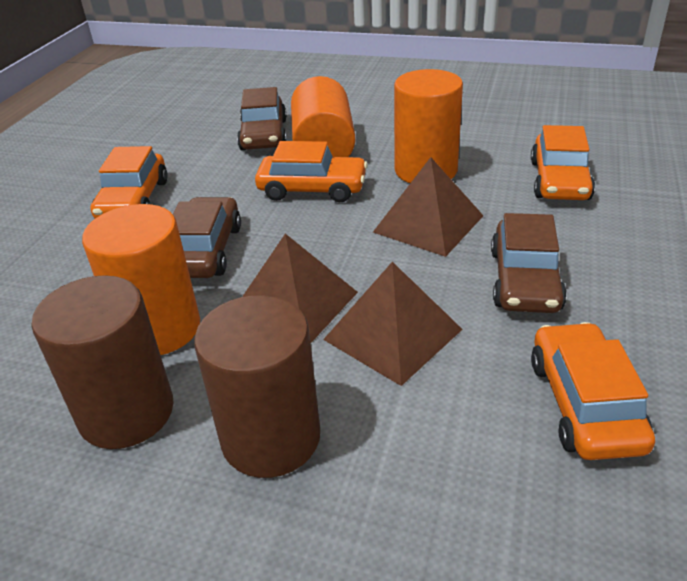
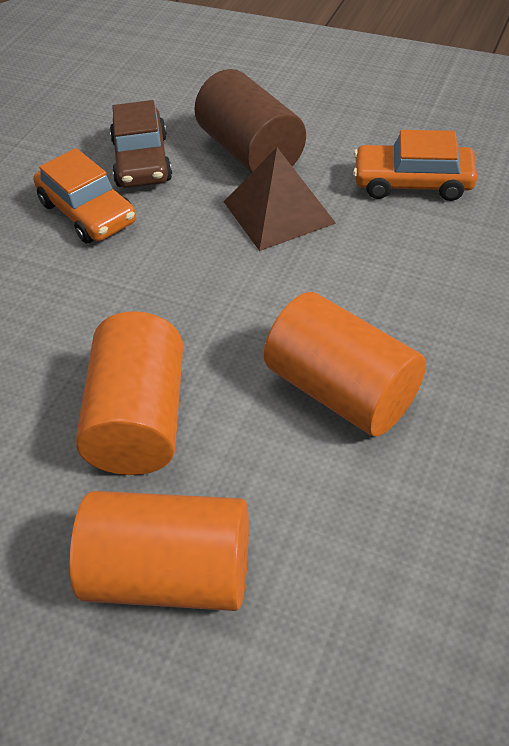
brown car: [173,197,241,278] [237,87,287,151] [491,213,567,313] = 3 -> [110,100,172,188] = 1
brown cylinder: [31,275,174,449] [194,295,320,478] = 2 -> [194,69,306,173] = 1
brown pyramid: [242,234,358,343] [323,262,463,386] [373,157,484,257] = 3 -> [224,148,336,251] = 1
orange car: [91,146,168,219] [255,141,368,202] [531,125,595,200] [531,322,655,460] = 4 -> [34,148,136,243] [353,130,477,201] = 2

